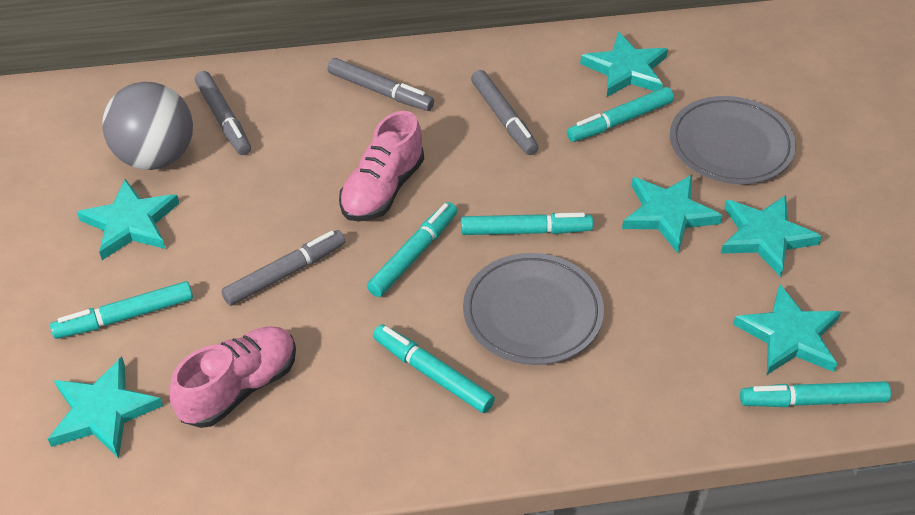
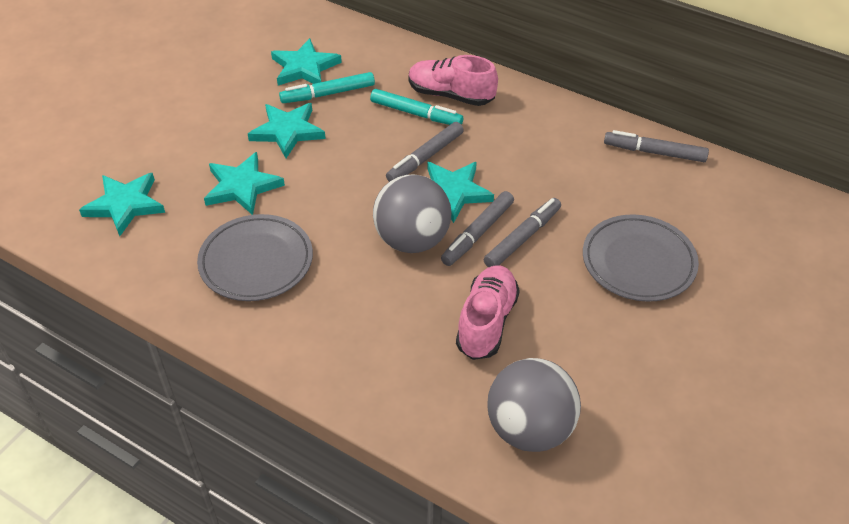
grey ball: [102,82,193,170] = 1 -> [373,175,452,253] [487,358,581,452] = 2
turquoise marker: [50,281,193,339] [367,202,457,297] [373,324,495,413] [461,213,593,235] [567,87,674,142] [740,381,891,407] = 6 -> [279,72,375,103] [370,89,463,125] = 2
turquoise star: [48,357,163,458] [77,179,179,260] [580,32,668,97] [622,175,723,253] [721,195,822,277] [733,284,841,375] = 6 -> [79,173,165,236] [204,152,285,215] [248,103,326,158] [271,38,342,85] [428,162,494,223] = 5

